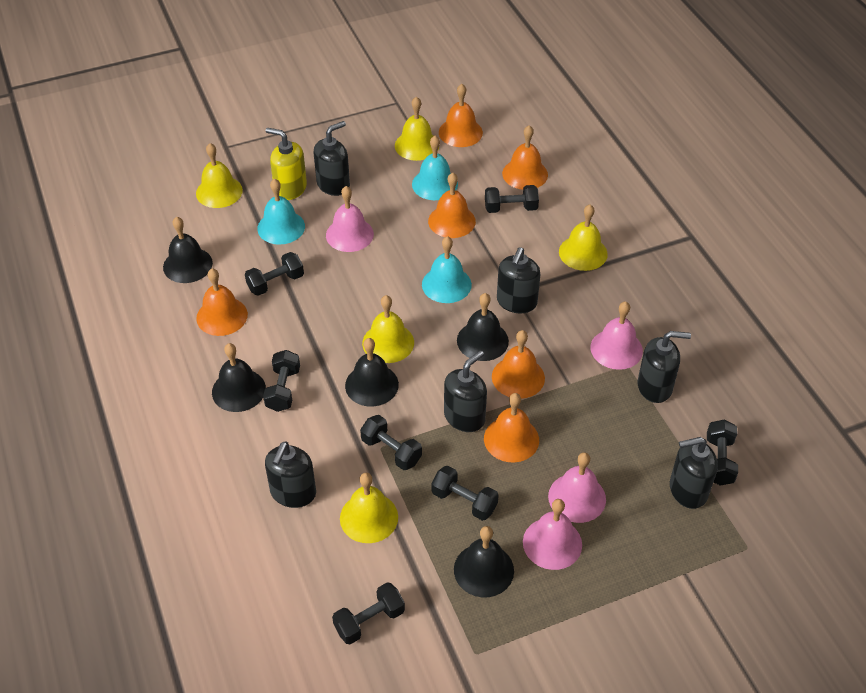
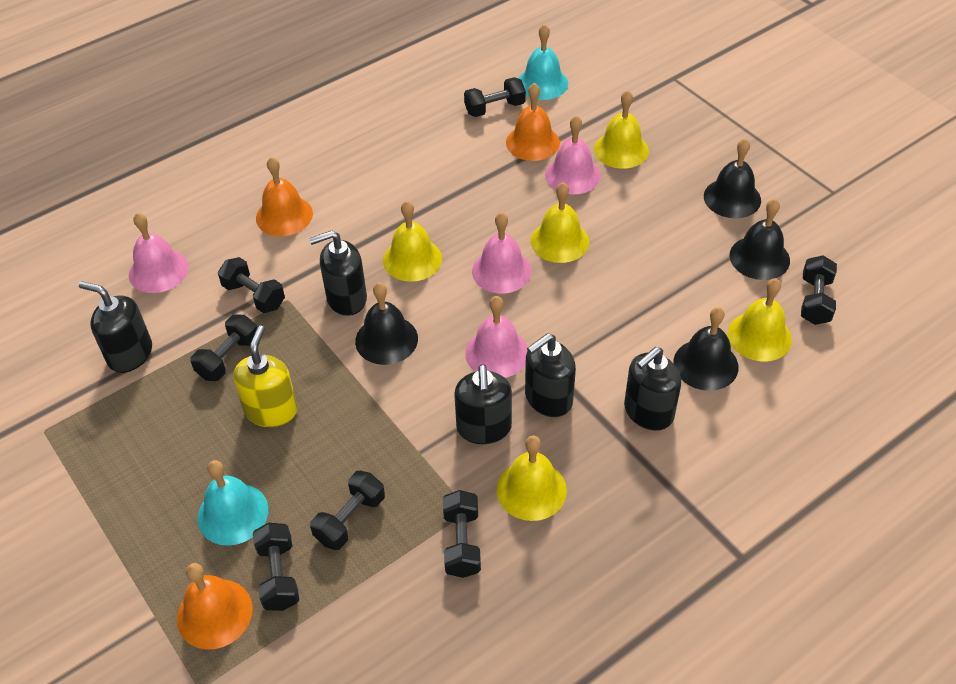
black bell: [163,217,213,283] [212,343,266,412] [345,338,399,407] [454,526,514,598] [457,293,509,361] = 5 -> [355,282,418,365] [674,307,739,391] [704,138,761,218] [730,199,790,280] = 4
black soap dispenser: [265,442,316,508] [314,121,350,196] [444,351,487,432] [497,247,541,314] [638,331,691,403] [670,437,718,509] = 6 -> [79,281,152,373] [309,230,367,316] [454,364,512,444] [525,333,576,417] [624,347,681,431] = 5
orange bell: [196,268,248,336] [428,173,476,238] [439,84,483,147] [484,393,539,463] [492,330,545,399] [502,125,548,190] = 6 -> [177,563,253,650] [256,157,313,236] [506,83,560,161] = 3
turquoise bell: [257,179,305,245] [412,136,458,200] [422,236,472,303] = 3 -> [197,460,268,546] [519,24,568,100] = 2

